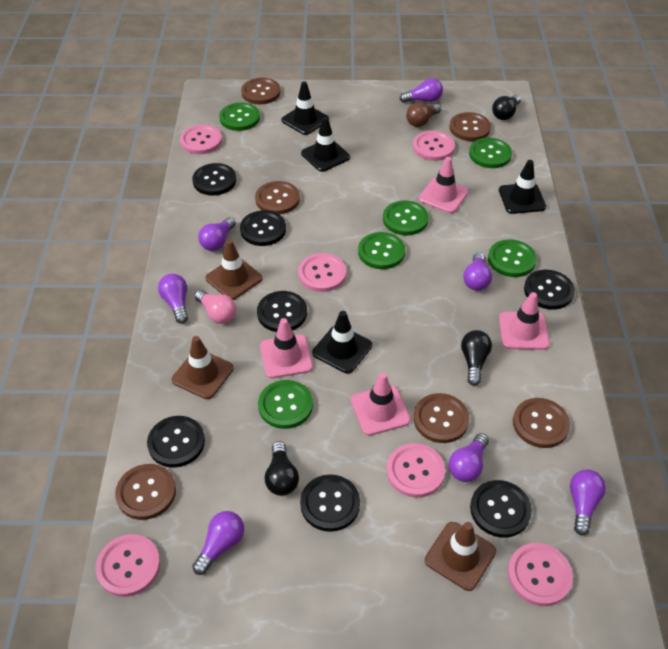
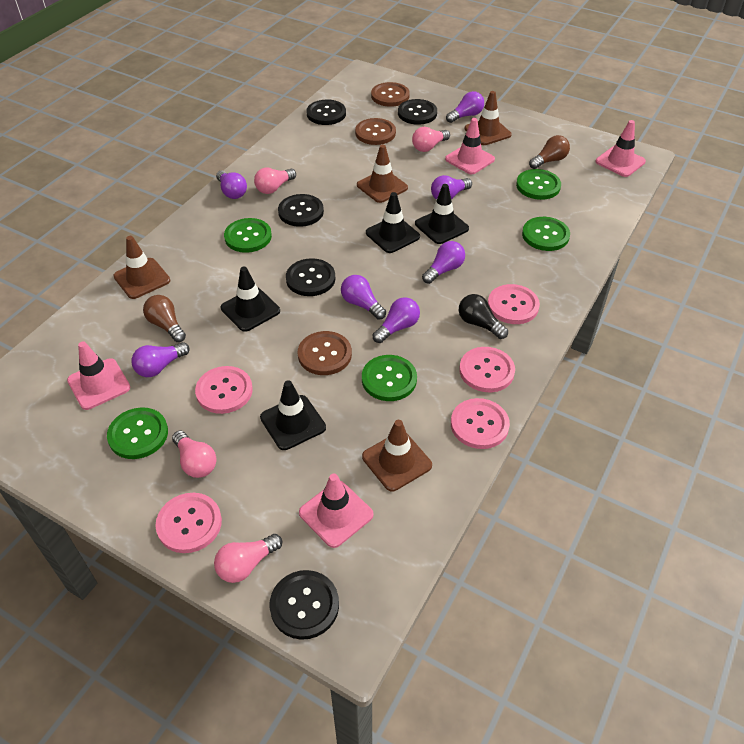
black button: [147,416,205,468] [192,163,236,195] [240,210,286,246] [257,291,307,332] [300,474,360,532] [470,480,532,538] [524,270,575,310] = 7 -> [270,570,339,640] [278,194,324,227] [286,258,335,296] [306,100,346,125] [398,99,437,125] = 5
black light bulb: [265,441,299,496] [461,330,492,386] [492,95,521,120] = 3 -> [459,294,508,339] = 1
brown button: [115,464,176,520] [241,78,281,104] [255,181,300,215] [413,393,470,443] [450,112,491,141] [513,398,570,448] = 6 -> [298,331,352,375] [355,118,396,145] [371,82,410,107] = 3
brown light bulb: [406,103,441,127] = 1 -> [143,295,186,342] [529,135,570,169] = 2
brown traffic cone: [172,336,234,399] [206,240,262,300] [425,522,496,591] = 3 -> [113,236,170,299] [357,145,408,203] [362,420,432,491] [465,91,512,145] = 4
green button: [219,102,260,131] [258,380,313,429] [358,232,405,269] [383,201,429,235] [469,138,512,168] [488,239,537,277] = 6 -> [107,407,168,459] [224,218,272,253] [362,355,417,401] [516,169,561,200] [522,217,570,251] = 5
pink button: [96,534,160,597] [180,125,222,154] [298,253,346,292] [387,443,445,498] [413,131,455,161] [508,543,573,606] = 6 -> [156,493,222,553] [195,366,253,414] [451,398,510,449] [459,347,515,392] [488,284,540,324] = 5
pink light bulb: [195,290,236,324] = 1 -> [172,431,217,478] [214,534,282,583] [254,168,296,194] [412,127,450,152] = 4

